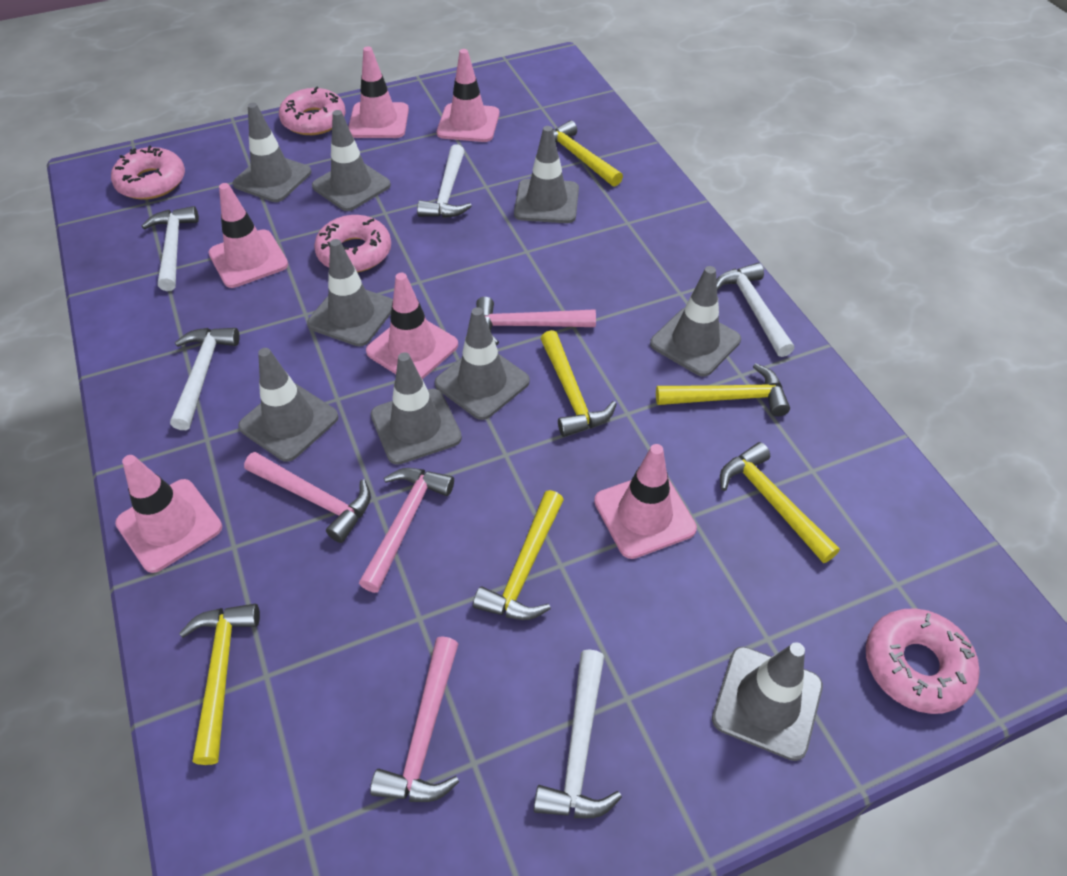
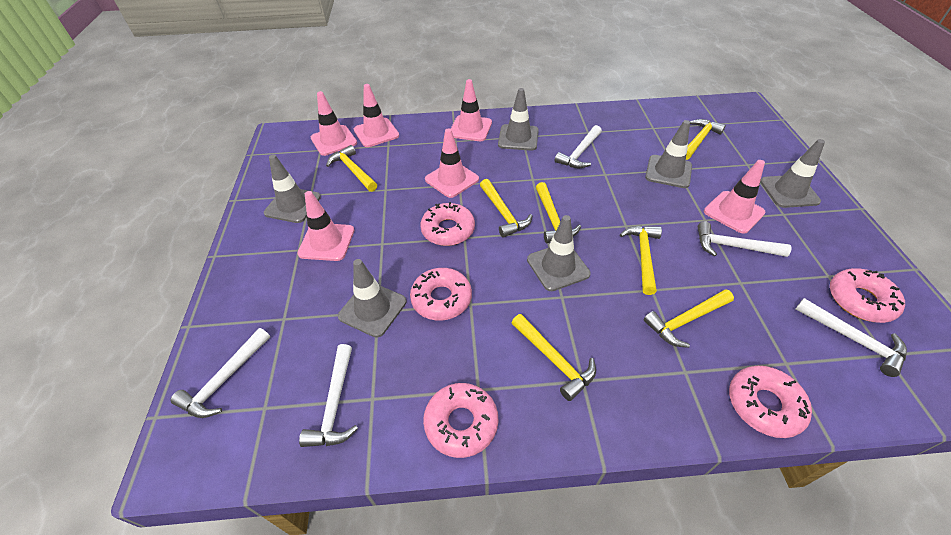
grey traffic cone: [233,103,311,202] [238,348,339,462] [307,239,393,346] [312,110,391,211] [371,352,462,465] [435,307,530,420] [514,126,579,223] [650,266,741,377] [712,642,823,761] = 9 -> [264,154,321,223] [338,259,407,338] [498,88,539,151] [527,215,591,291] [645,120,692,188] [760,139,825,208] = 6
pink donut: [111,146,185,200] [279,87,346,135] [314,215,391,272] [866,608,980,714] = 4 -> [410,268,472,320] [420,202,475,246] [423,383,498,458] [729,366,812,438] [830,268,905,323] = 5
pink hammer: [244,452,371,543] [359,468,454,593] [370,636,459,802] [476,297,596,345] = 4 -> none = 0
yellow hammer: [179,604,260,765] [473,490,564,620] [540,330,617,437] [553,120,623,187] [656,363,790,416] [720,442,840,563] = 6 -> [326,145,377,192] [480,179,532,238] [511,314,596,401] [536,182,581,243] [620,226,662,295] [643,289,734,348] [686,119,726,160] = 7

